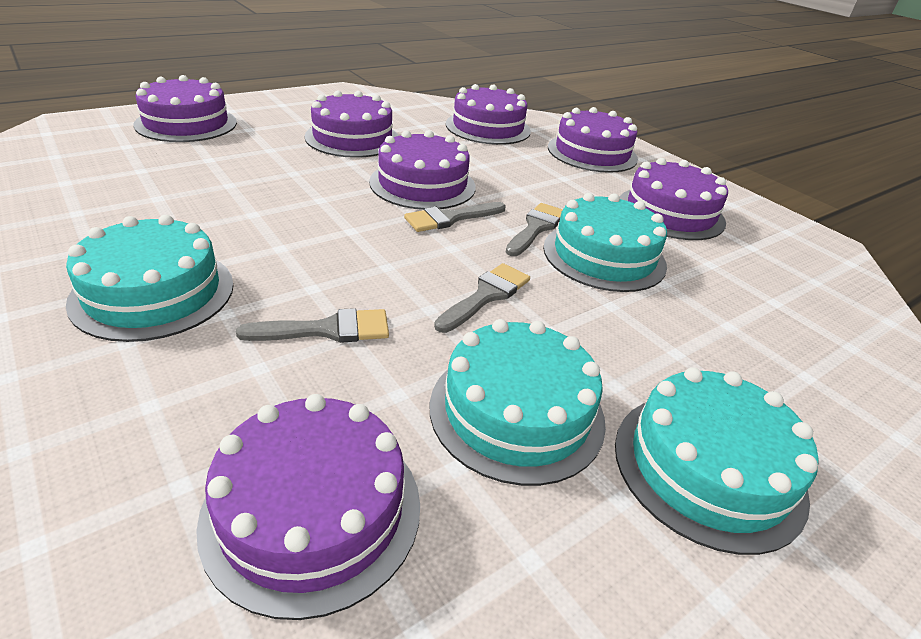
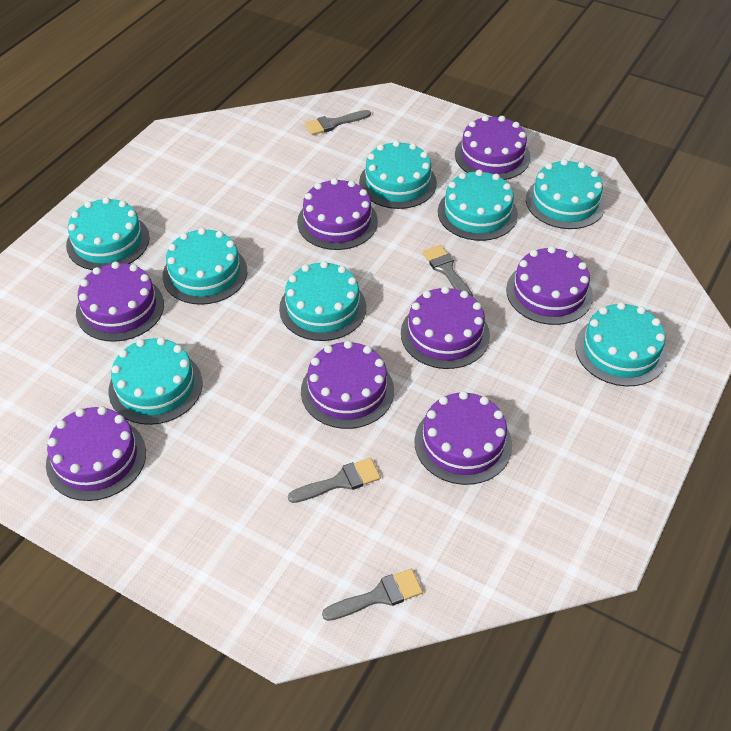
purple cake: [133,75,237,142] [196,394,420,620] [304,91,399,158] [369,130,476,210] [446,84,531,145] [548,107,638,173] [620,158,728,240] = 7 -> [46,406,146,501] [76,262,164,342] [297,178,378,250] [301,341,394,429] [401,286,490,369] [414,391,512,485] [455,115,531,180] [506,246,593,325] = 8
turquoise cake: [66,215,234,342] [430,319,606,486] [543,193,667,292] [615,368,819,555] = 4 -> [66,197,150,270] [108,337,203,425] [163,228,247,305] [279,261,366,341] [359,140,437,209] [438,170,518,241] [526,159,606,229] [575,302,667,386] = 8

